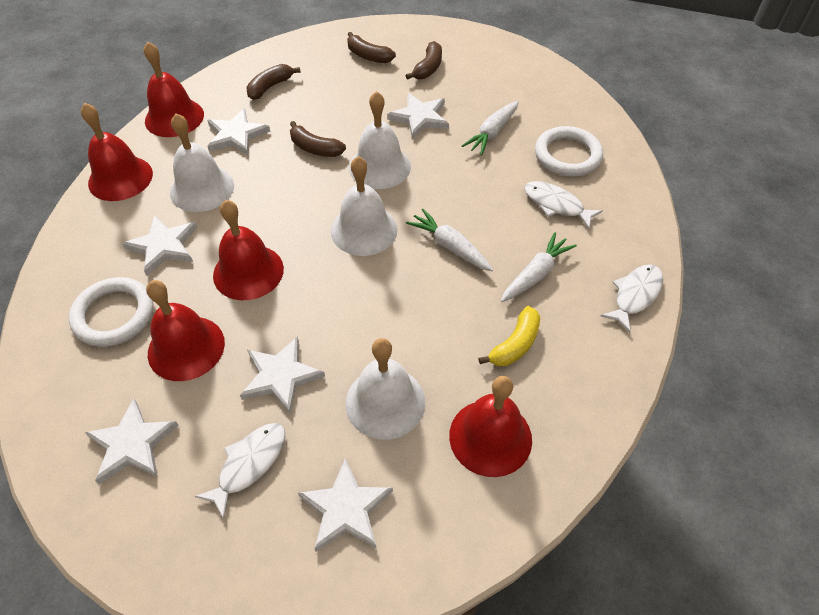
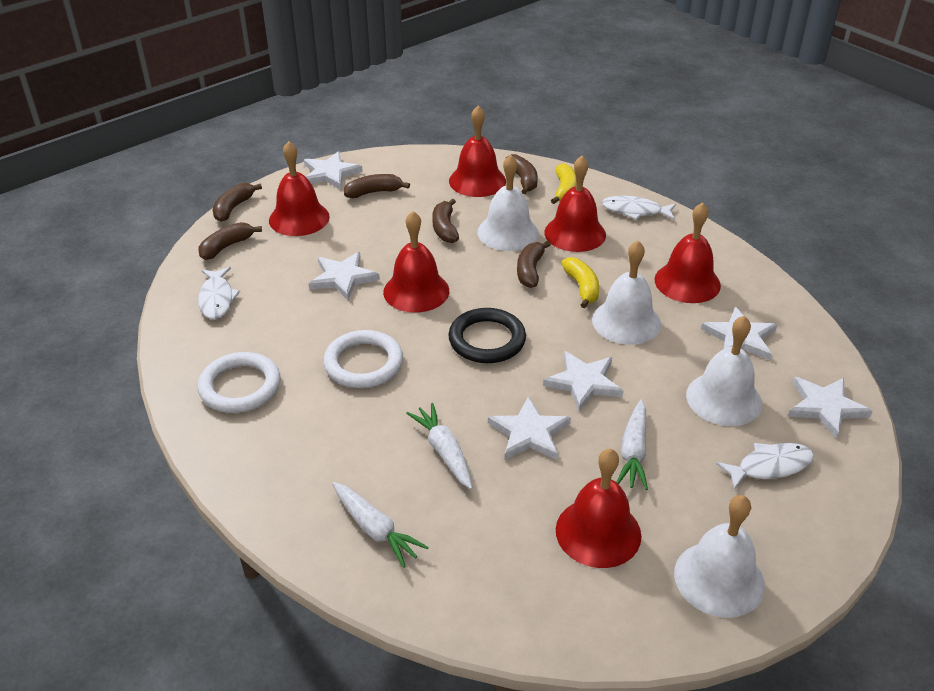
black ring: none = 0 -> [448,308,526,363] = 1
brown banana: [246,64,301,100] [290,121,346,157] [347,32,396,63] [405,41,442,80] = 4 -> [199,222,262,260] [213,183,262,222] [344,174,410,198] [432,199,459,243] [505,154,538,194] [517,241,551,288] = 6
red bell: [81,103,153,201] [144,41,204,137] [146,280,225,381] [213,200,284,300] [449,376,532,477] = 5 -> [269,141,330,236] [383,211,449,313] [449,106,506,197] [544,156,606,252] [556,448,641,568] [654,202,721,303] = 6
yellow banana: [478,306,540,366] = 1 -> [551,163,576,204] [561,257,599,308] = 2

